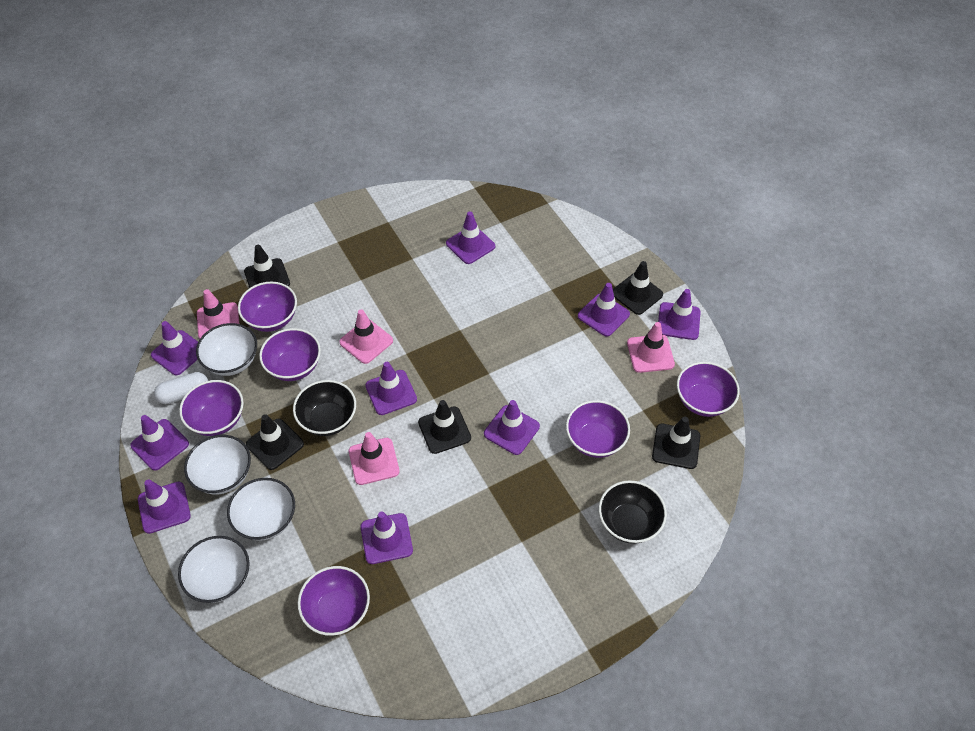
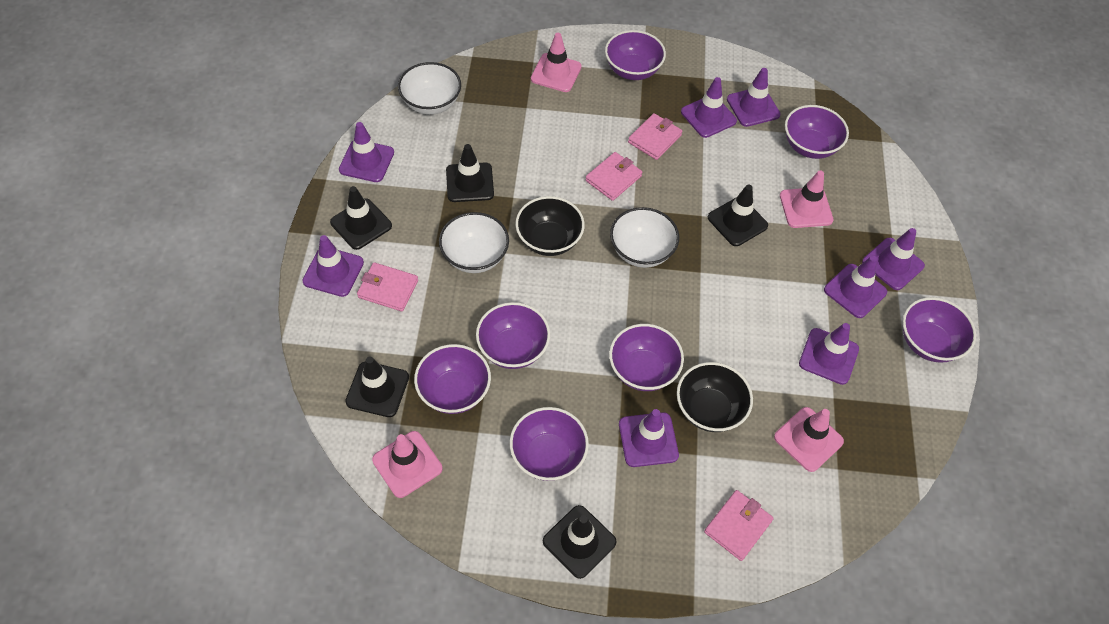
pink wallet: none = 0 -> [357,262,418,311] [585,152,642,201] [628,113,682,160] [704,490,774,561] = 4
purple bowl: [179,380,243,436] [238,282,297,332] [259,328,321,381] [298,566,370,636] [566,400,630,458] [677,362,740,417] = 6 -> [414,344,491,414] [476,302,550,369] [510,407,589,481] [605,30,666,80] [609,324,684,391] [785,105,849,159] [903,297,976,363] = 7
purple traffic cone: [130,415,189,471] [138,479,191,534] [151,321,198,375] [361,512,413,564] [365,362,417,415] [446,212,495,264] [484,400,540,455] [578,283,630,337] [658,289,701,340] = 9 -> [302,235,364,297] [339,122,394,182] [619,409,679,467] [681,77,737,138] [727,68,780,127] [799,323,859,385] [824,256,887,318] [862,228,925,290] = 8
white bowl: [178,536,250,603] [184,435,251,494] [196,323,257,376] [227,478,295,541] = 4 -> [398,62,461,115] [439,212,509,273] [610,207,679,268] = 3
white capsule: [154,372,208,404] = 1 -> none = 0

